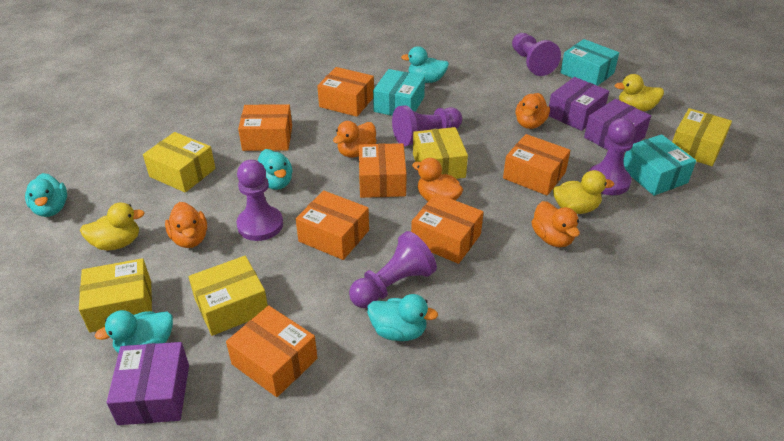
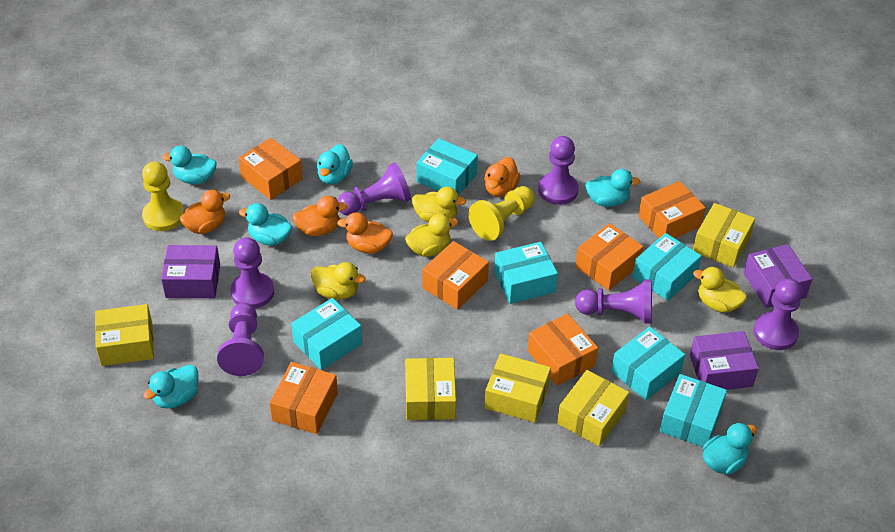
orange box: [226,305,317,397] [238,104,292,151] [296,190,369,260] [317,67,374,117] [359,143,407,198] [411,193,484,264] [503,134,570,196] = 7 -> [239,138,303,200] [269,362,338,434] [422,241,489,310] [527,314,598,386] [575,223,643,291] [638,181,706,238] = 6
orange duck: [165,202,207,248] [333,121,377,158] [412,158,463,201] [516,93,550,129] [532,201,580,247] = 5 -> [180,190,231,234] [292,196,348,236] [337,212,393,254] [484,157,520,197] = 4
purple pawn: [236,160,283,241] [349,231,437,308] [392,105,462,147] [512,33,561,76] [588,118,636,195] = 5 -> [217,303,264,376] [231,237,274,309] [337,162,411,216] [538,136,579,205] [575,280,652,324] [753,278,802,350] = 6
turquoise box: [373,69,425,116] [560,39,619,86] [624,134,696,196] = 3 -> [291,298,362,370] [416,138,478,196] [494,242,558,304] [611,327,685,400] [633,233,702,301] [660,374,727,447] = 6
turquoise duck: [25,173,67,217] [95,310,173,353] [258,149,293,190] [367,294,438,341] [401,46,449,83] = 5 -> [143,365,199,408] [162,146,217,184] [239,203,292,246] [317,144,353,185] [585,169,640,207] [703,422,757,475] = 6
yellow duck: [80,202,145,250] [553,170,614,214] [615,74,664,111] = 3 -> [311,262,365,300] [405,214,458,257] [412,187,466,222] [693,267,747,313] = 4
yellow pawn: none = 0 -> [142,161,184,231] [468,186,535,241] = 2

